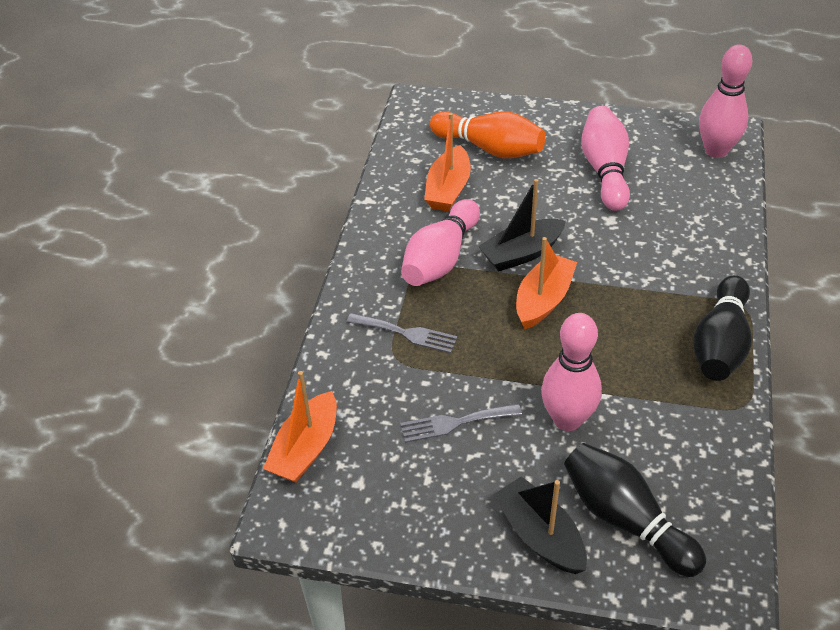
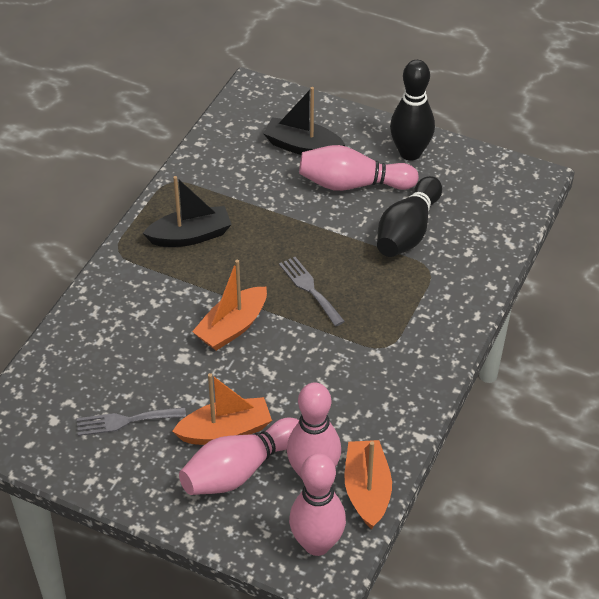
orange bowling pin: [430,111,546,158] = 1 -> none = 0

